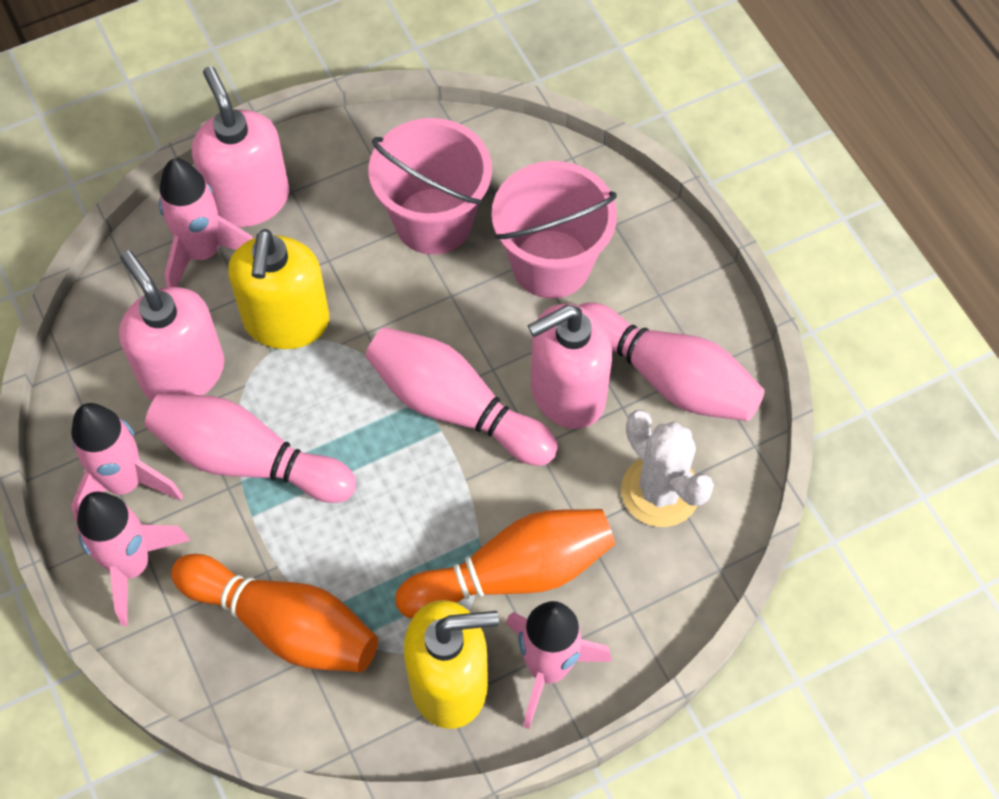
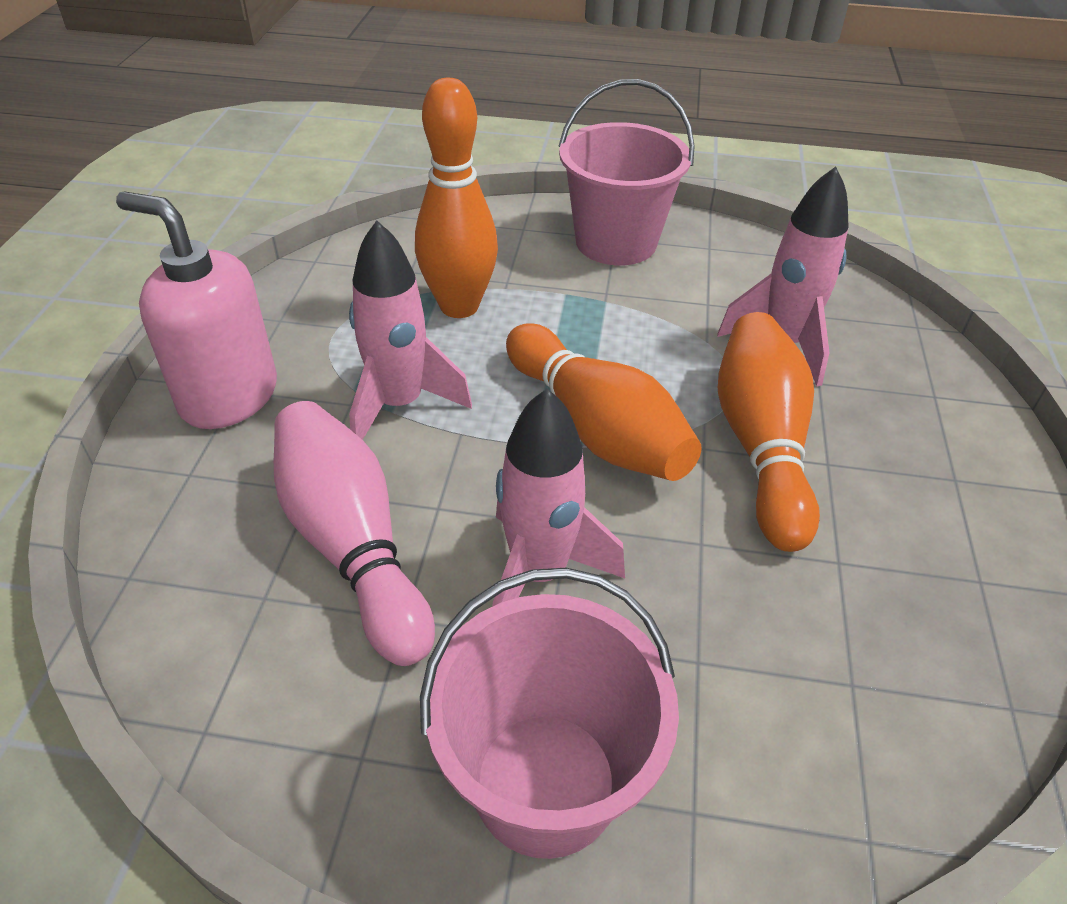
orange bowling pin: [171,554,378,672] [395,509,615,618] = 2 -> [415,78,498,318] [506,323,702,481] [718,312,820,552] = 3
pink bowling pin: [145,394,356,503] [365,327,558,466] [578,303,765,421] = 3 -> [274,401,435,666] = 1
pink rocket: [71,403,183,522] [77,492,190,626] [159,158,253,287] [506,601,612,729] = 4 -> [349,220,472,440] [492,389,625,607] [717,166,849,386] = 3
pink soap dispenser: [119,250,224,401] [192,66,289,227] [528,304,612,429] = 3 -> [116,192,277,429] = 1
white cactus: [621,410,714,527] = 1 -> none = 0
yellow soap dispenser: [228,229,329,349] [404,600,499,729] = 2 -> none = 0

